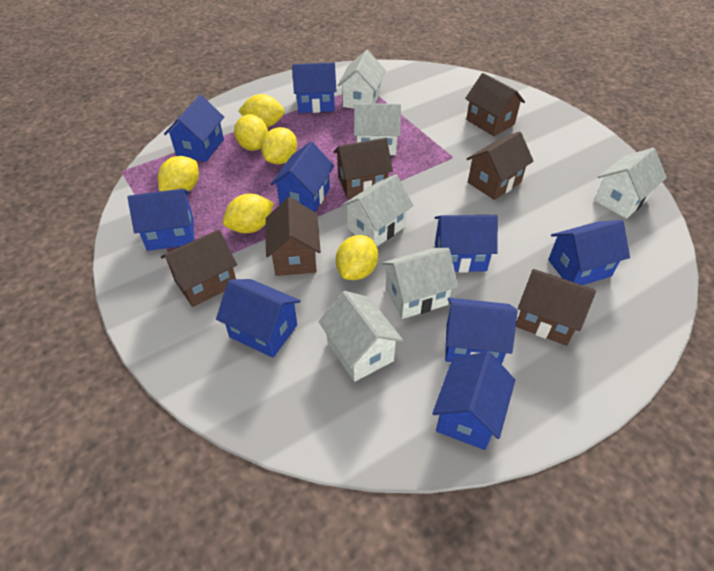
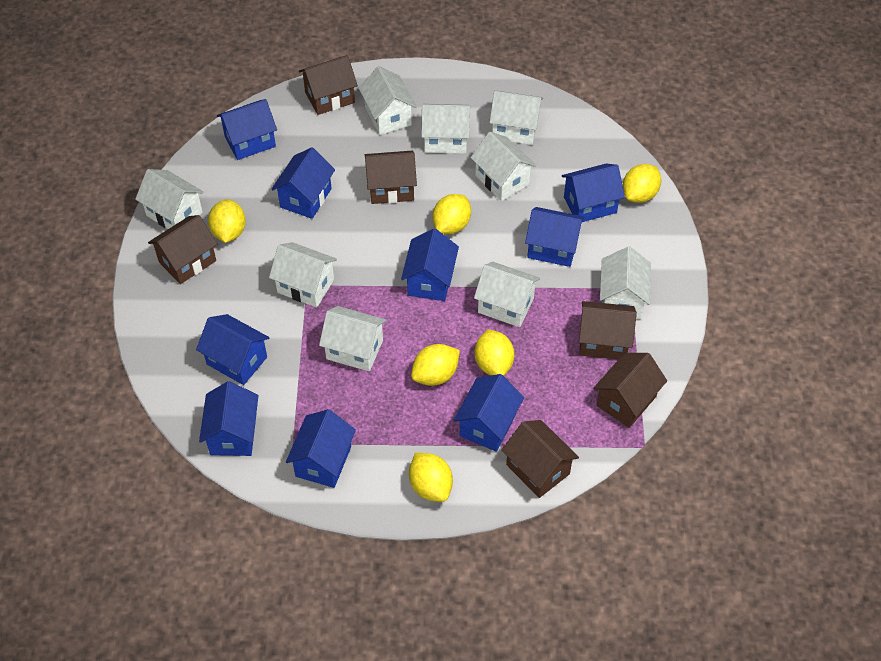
white house: [318,291,403,382] [338,50,386,109] [341,174,414,246] [354,103,401,155] [382,248,458,319] [594,148,667,219] = 6 -> [135,169,204,229] [269,242,337,308] [319,306,387,371] [359,66,417,135] [421,104,470,154] [470,132,536,201] [474,262,540,327] [489,91,543,145] [600,246,651,319] = 9

